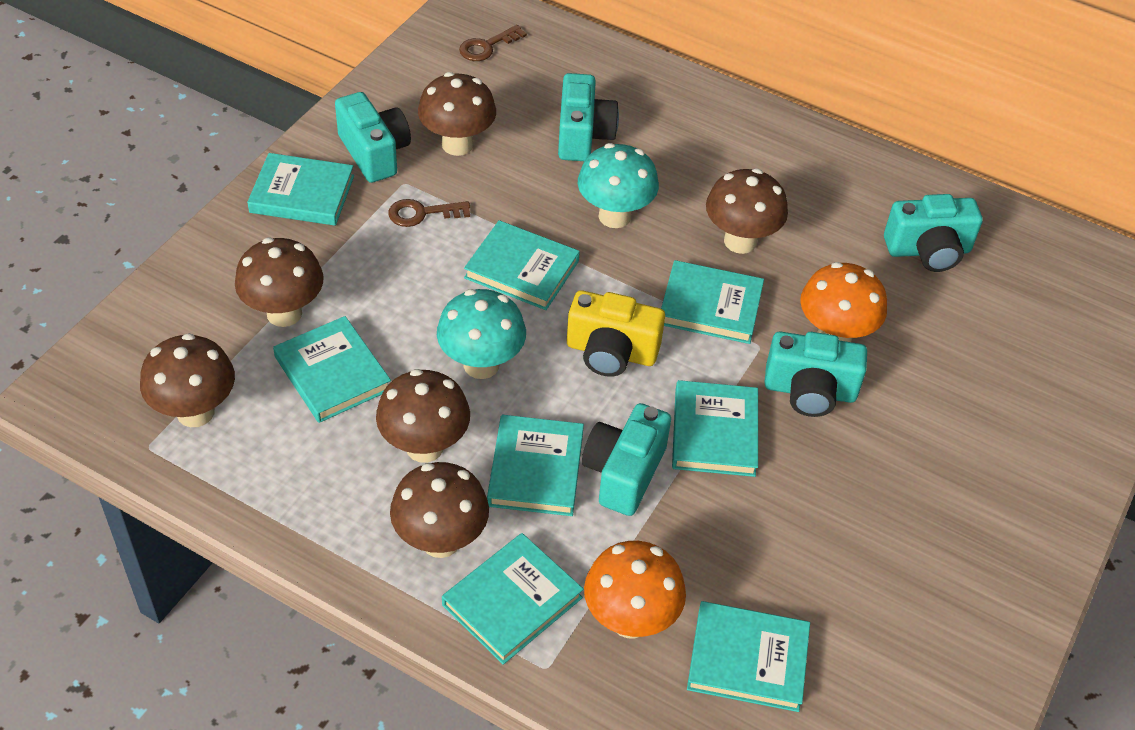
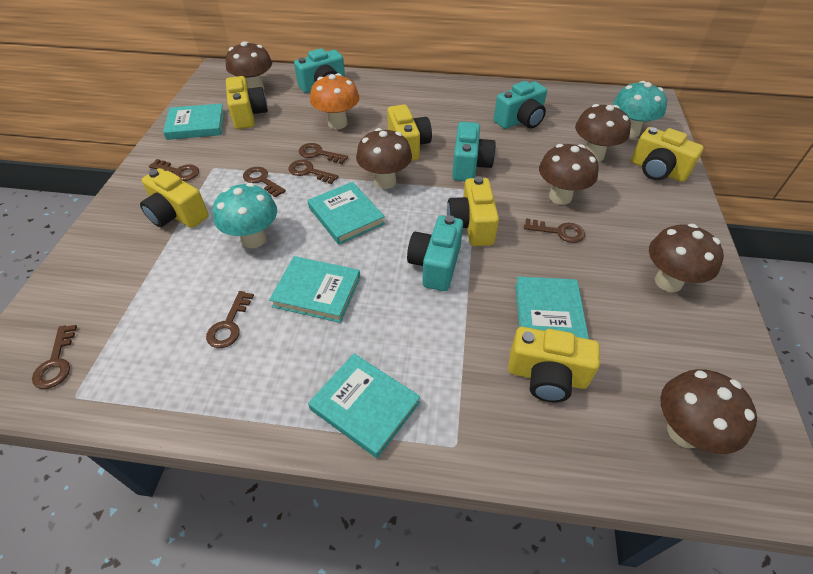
brown key: [388,199,470,227] [459,25,527,61] = 2 -> [32,325,77,389] [149,159,199,181] [206,291,254,348] [243,167,286,197] [289,160,339,184] [299,143,348,164] [524,218,585,243] = 7
orange mushroom: [584,541,686,638] [800,262,887,342] = 2 -> [310,73,360,129] = 1
turquoise book: [247,153,354,226] [273,316,391,423] [442,533,584,665] [464,220,580,310] [487,415,584,516] [661,260,764,344] [672,380,758,477] [687,601,810,712] = 8 -> [163,103,225,140] [269,256,360,323] [308,182,385,245] [308,353,420,458] [515,277,589,339] = 5
turquoise camera: [335,92,411,183] [558,73,619,161] [582,403,671,516] [764,332,867,417] [884,194,983,272] = 5 -> [294,48,345,93] [407,215,463,291] [452,122,496,181] [494,81,547,129] = 4
yellow camera: [567,290,665,377] = 1 -> [140,168,209,228] [226,76,268,129] [387,105,432,161] [447,176,499,246] [508,327,600,402] [631,127,704,182] = 6

